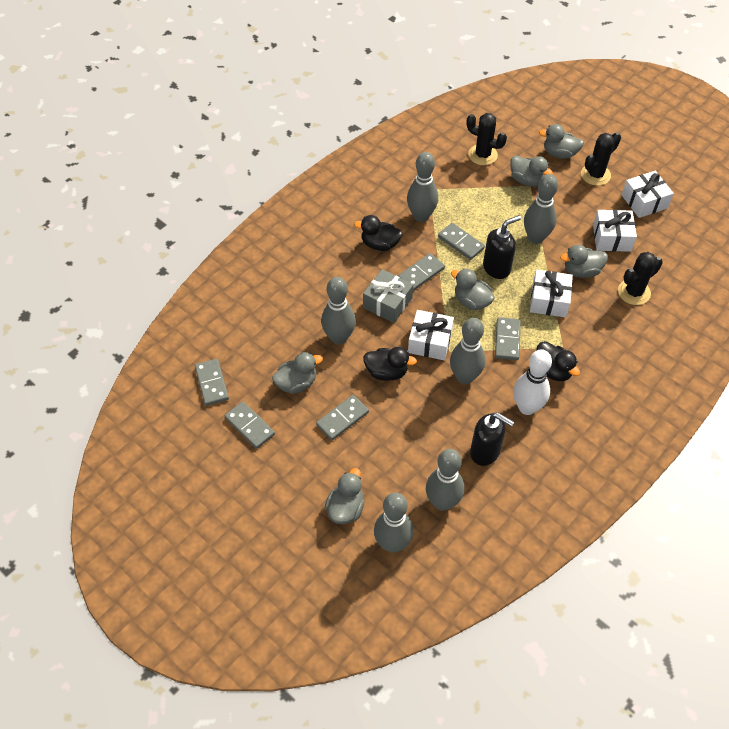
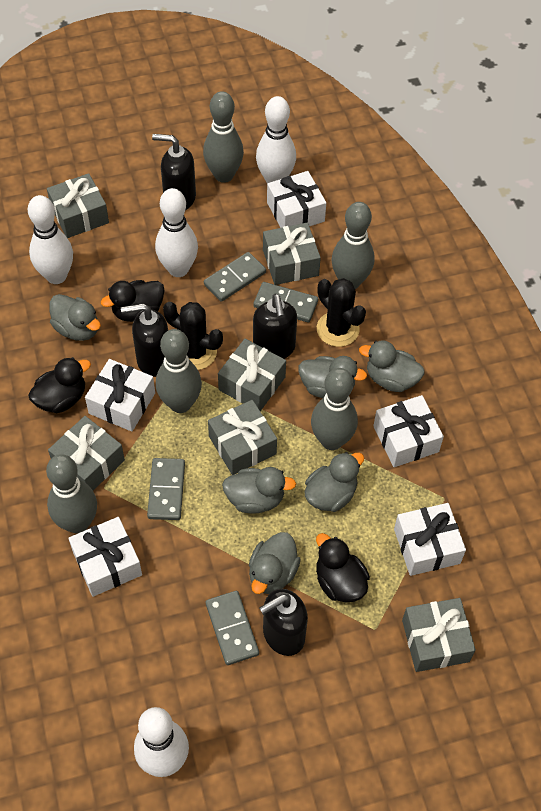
black cactus: [466,113,507,165] [581,132,621,186] [618,252,663,305] = 3 -> [163,302,223,370] [317,278,366,347] = 2
black soap dispenser: [470,412,514,466] [483,215,521,279] = 2 -> [121,304,168,377] [152,134,196,210] [253,294,297,359] [259,589,308,656] = 4
grey bowling pin: [321,277,356,344] [374,492,414,553] [407,152,438,222] [426,449,464,511] [450,318,486,384] [524,174,558,244] = 6 -> [46,454,97,533] [156,329,202,413] [203,91,244,183] [311,368,358,450] [331,202,375,289] = 5
grey domino: [195,359,229,406] [225,401,275,449] [316,395,369,440] [398,253,445,291] [438,223,485,260] [495,317,521,360] = 6 -> [147,458,185,520] [204,252,266,302] [206,591,259,665] [254,282,318,323] = 4
grey gift: [363,269,413,323] = 1 -> [47,173,109,238] [48,416,125,490] [208,400,277,475] [218,339,286,411] [263,223,321,285] [402,598,476,672] = 6
white bowling pin: [513,349,552,415] = 1 -> [28,195,73,284] [134,707,189,777] [155,188,198,277] [256,96,296,183] = 4
white gift: [408,310,454,360] [530,270,573,317] [593,210,637,252] [622,171,674,218] = 4 -> [68,517,142,597] [85,359,155,432] [267,171,326,228] [373,395,444,467] [394,503,466,576] = 5

